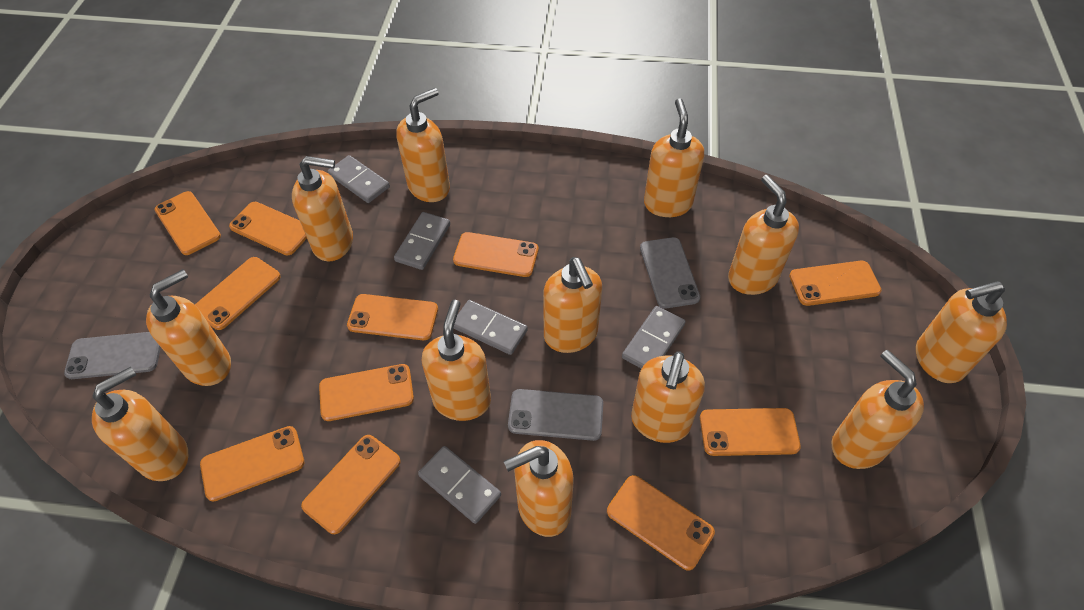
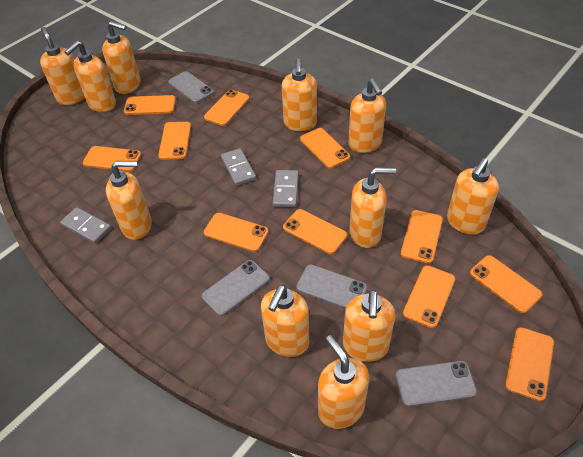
grey domino: [328,155,390,203] [394,212,450,270] [418,446,501,524] [453,300,528,355] [622,306,685,369] = 5 -> [60,207,111,244] [221,148,256,186] [273,170,298,207] = 3
grey phone: [64,332,161,379] [508,389,603,441] [640,237,700,309] = 3 -> [168,71,214,103] [202,260,270,316] [296,264,367,309] [396,361,477,407] = 4
orange soap dispenser: [92,367,188,481] [146,269,231,386] [292,156,353,261] [396,88,450,202] [422,300,491,421] [504,440,574,537] [543,257,602,353] [631,352,705,443] [644,98,704,217] [728,175,799,295] [831,350,924,469] [916,281,1007,383] = 12 -> [40,27,85,105] [65,41,116,112] [102,21,141,94] [106,161,152,240] [261,284,309,357] [282,59,317,131] [318,335,369,429] [343,289,396,362] [348,79,386,153] [350,167,396,248] [447,158,499,234] = 11

